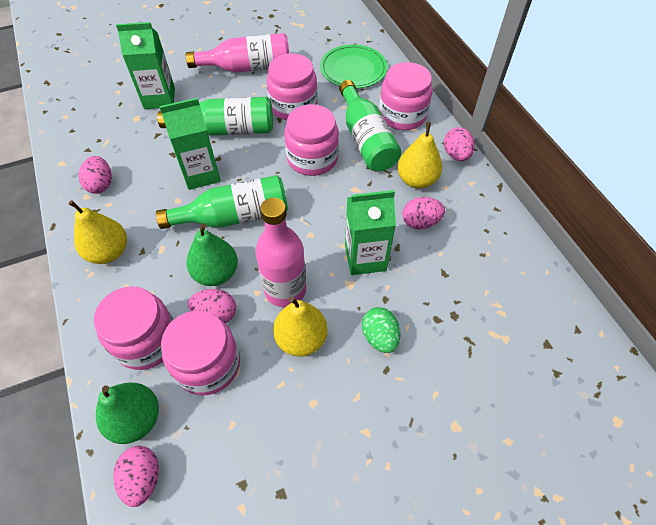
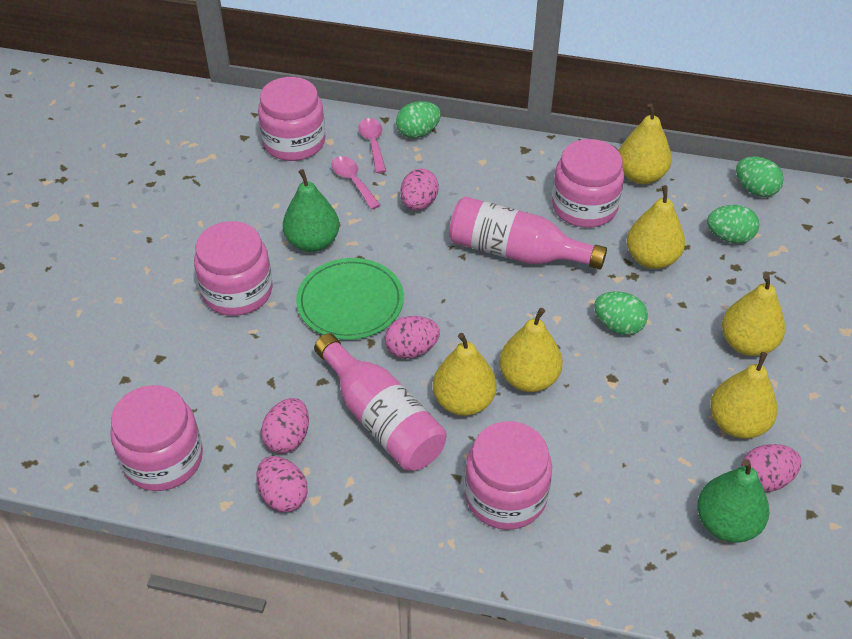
green bottle: [156,175,288,229] [157,97,273,136] [339,80,401,171] = 3 -> none = 0
green carton: [116,22,175,109] [159,98,221,190] [345,190,396,275] = 3 -> none = 0
green egg: [362,307,401,353] = 1 -> [396,101,441,138] [594,291,648,335] [707,205,759,244] [736,157,784,197] = 4
pink spoon: none = 0 -> [331,156,380,209] [359,118,386,173] = 2
yellow pear: [69,200,127,264] [273,297,328,357] [397,122,442,189] = 3 -> [433,333,496,416] [499,308,563,392] [619,103,672,184] [627,185,685,269] [710,352,778,439] [722,274,785,356] = 6

